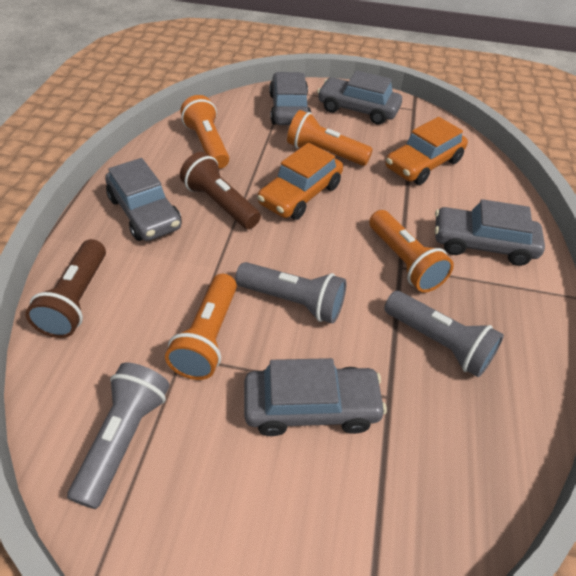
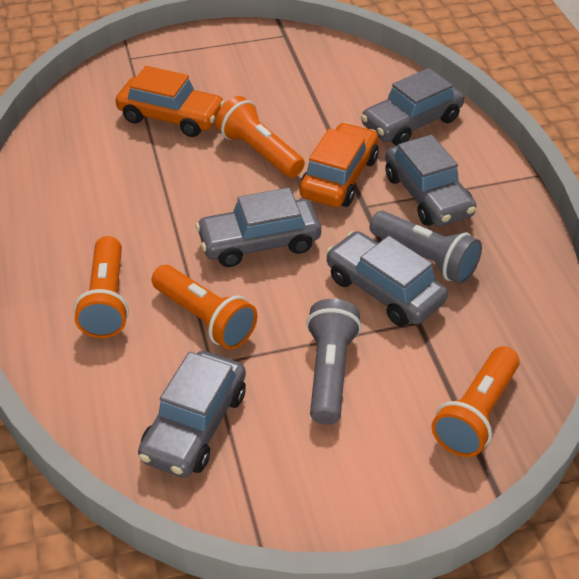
brown flashlight: [25,239,106,338] [180,152,261,229] = 2 -> none = 0
grey flashlight: [67,363,170,509] [235,262,347,324] [384,291,504,377] = 3 -> [306,299,361,425] [370,211,482,284] = 2

